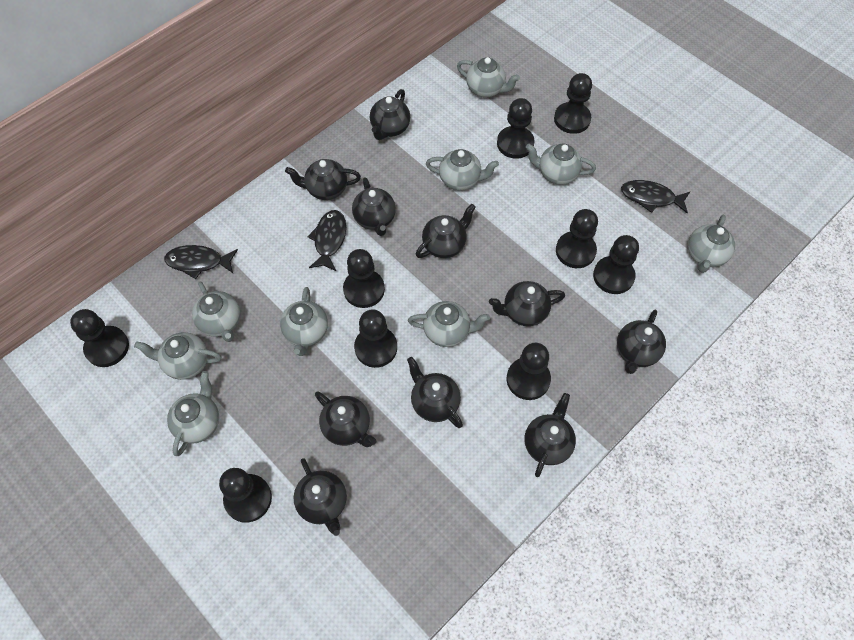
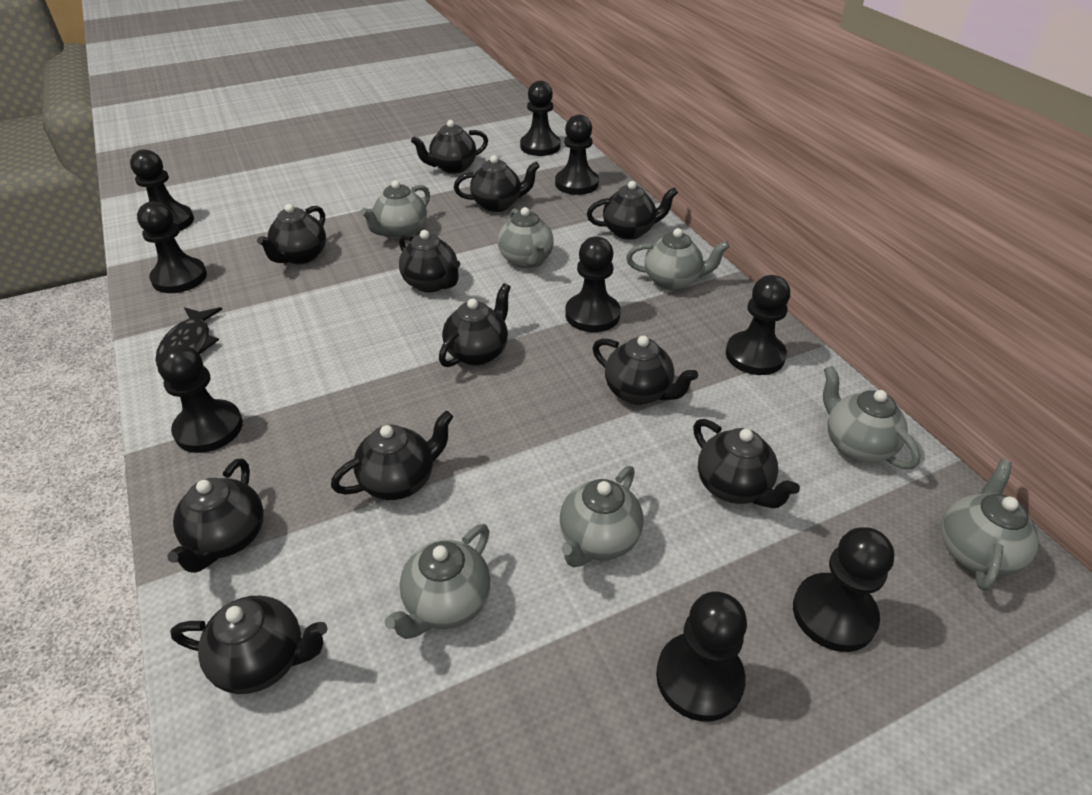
black fish: [164,245,238,279] [307,210,346,271] [621,180,690,213] = 3 -> [155,307,222,367] = 1
black teapot: [285,159,361,200] [293,458,347,536] [315,391,376,447] [352,177,396,236] [370,89,410,140] [407,357,463,428] [416,204,476,258] [489,281,565,326] [525,393,576,477] [617,310,666,374] = 10 -> [167,459,264,573] [170,596,328,694] [257,204,326,264] [331,411,453,500] [399,230,460,292] [411,120,488,174] [439,283,511,367] [454,155,540,212] [587,181,678,240] [593,336,698,405] [693,419,800,508] = 11
grey teapot: [134,332,221,380] [167,371,219,456] [192,282,240,342] [280,287,328,356] [408,301,490,347] [426,149,499,190] [457,57,520,97] [526,143,596,185] [688,215,735,273] = 9 -> [360,180,430,239] [385,524,490,639] [498,207,554,268] [560,466,644,568] [626,228,730,291] [823,366,921,469] [941,459,1039,591] = 7

